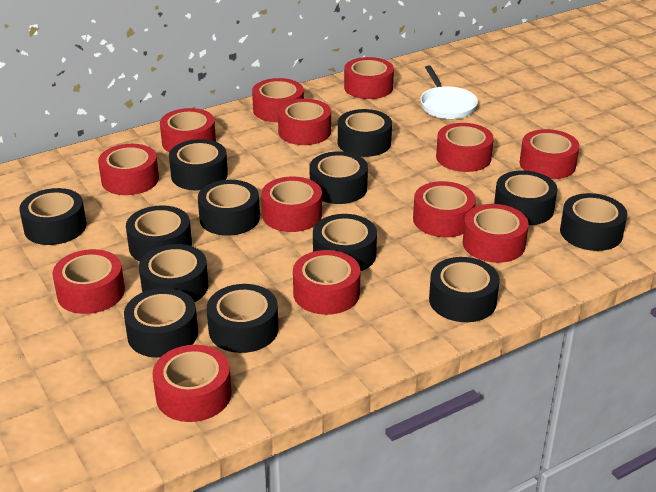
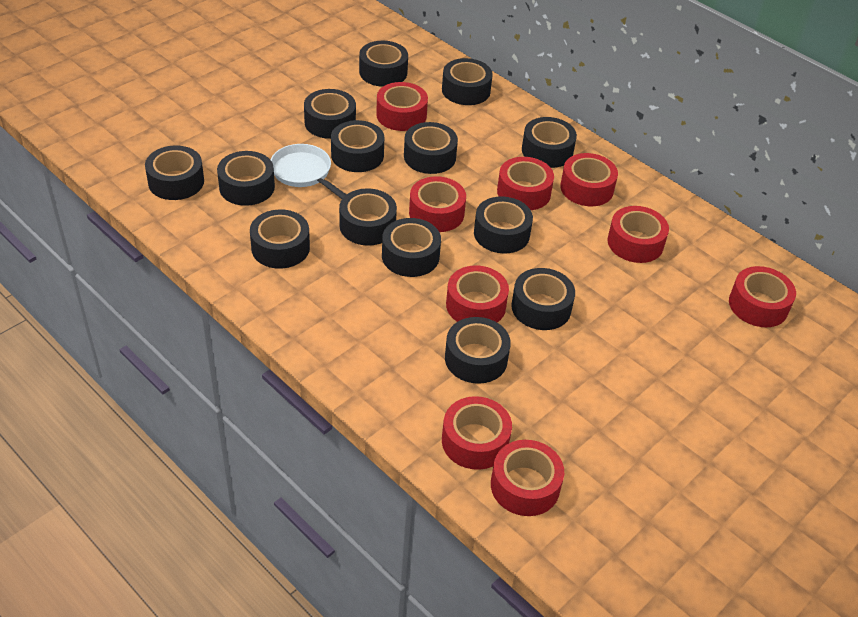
black tape: [19,188,87,245] [124,288,198,358] [126,205,192,261] [139,244,208,302] [169,139,228,190] [198,180,260,236] [207,284,279,353] [310,152,368,204] [313,214,377,271] [338,109,392,157] [429,257,500,322] [494,170,557,225] [560,193,627,251] = 13 -> [145,146,204,200] [217,151,275,206] [250,210,310,269] [304,89,356,139] [331,120,384,172] [339,188,397,246] [359,41,408,87] [382,218,441,277] [404,122,458,174] [442,58,493,105] [445,317,511,384] [474,196,533,254] [511,268,575,330] [522,117,577,168] = 14
red tape: [52,249,125,314] [98,144,159,195] [153,345,231,422] [160,108,216,152] [252,78,304,122] [261,177,322,232] [278,99,331,145] [293,250,361,315] [344,57,394,99] [413,181,476,237] [436,123,494,172] [463,204,529,263] [520,129,580,179] = 13 -> [376,82,428,131] [409,176,466,232] [442,396,512,470] [446,265,509,322] [491,440,564,516] [497,157,554,210] [560,153,618,206] [607,206,669,263] [729,266,796,327] = 9

